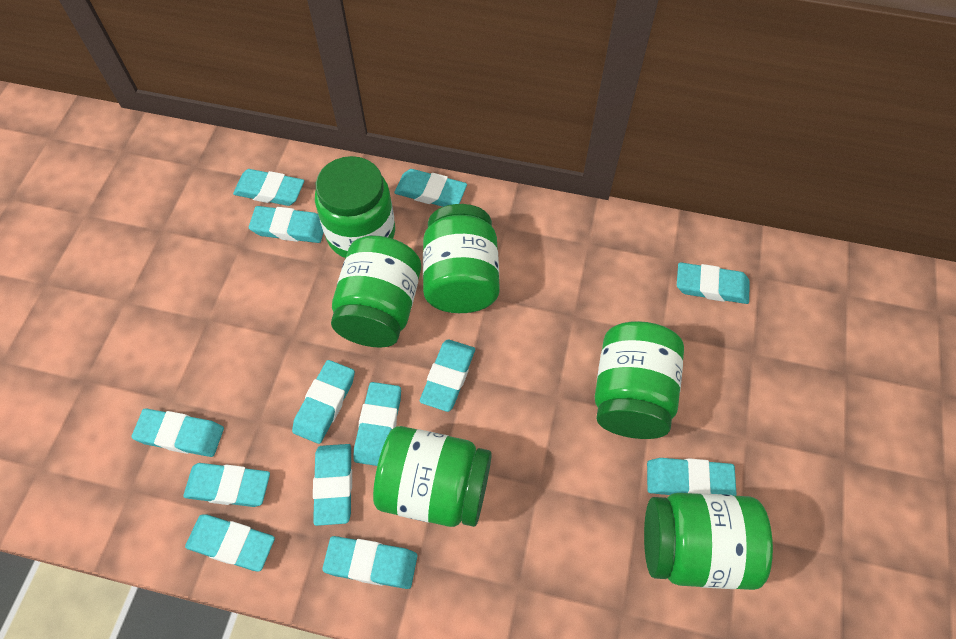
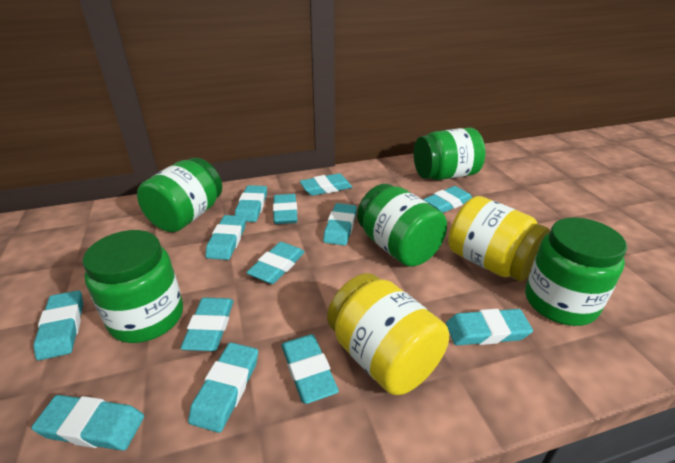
green jar: [315,156,395,258] [331,236,421,348] [373,426,492,527] [423,204,500,313] [595,321,684,439] [644,493,773,590] = 6 -> [83,230,183,343] [137,158,222,232] [357,184,447,267] [414,127,486,180] [525,217,627,326] = 5
yellow jar: none = 0 -> [327,273,449,395] [448,196,550,282] = 2

